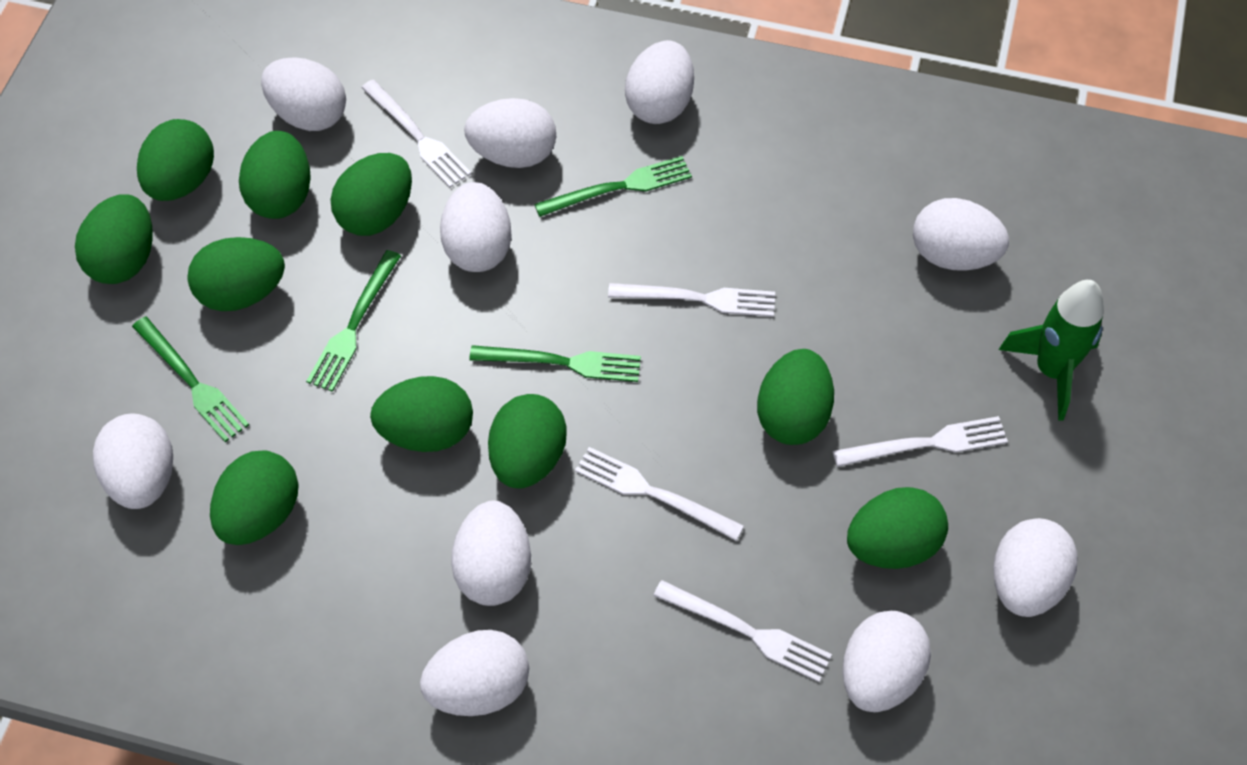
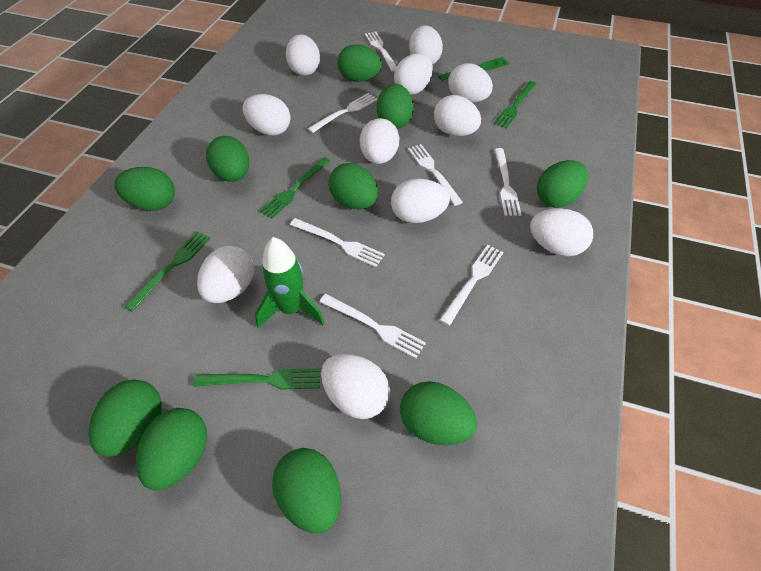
green fork: [132,317,249,442] [306,250,401,392] [469,345,641,382] [534,156,692,217] = 4 -> [124,231,211,312] [193,368,321,389] [260,157,331,219] [438,57,510,81] [493,81,536,129] = 5
white egg: [93,414,173,509] [261,57,346,131] [420,630,529,716] [440,182,512,272] [451,501,531,606] [464,98,556,168] [625,40,694,124] [842,611,931,712] [913,198,1009,271] [993,518,1077,617] = 10 -> [197,246,254,303] [242,94,291,136] [286,34,320,76] [321,354,390,419] [360,118,399,164] [391,179,450,223] [394,53,433,95] [409,25,443,65] [434,95,481,136] [448,63,493,102] [530,208,593,256] = 11
white fork: [361,80,471,187] [575,447,744,541] [608,283,775,317] [653,580,832,682] [833,416,1008,467] = 5 -> [290,218,385,267] [308,93,378,133] [320,294,426,359] [365,32,397,72] [408,144,463,206] [440,245,503,326] [494,148,522,216] = 7

